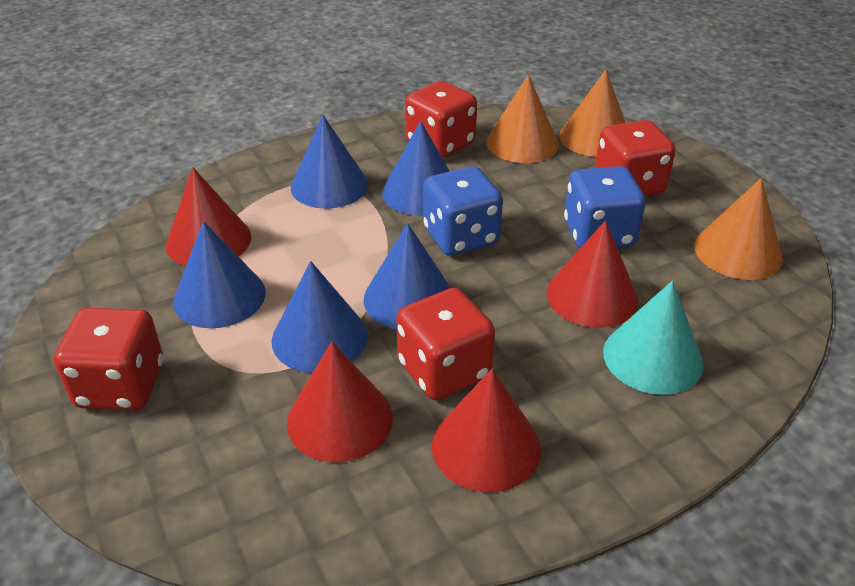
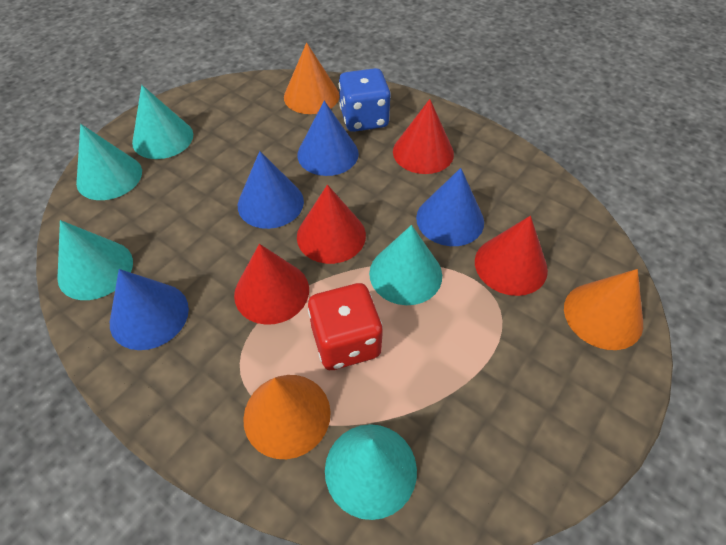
blue cone: [173,221,266,328] [272,261,368,373] [291,115,368,209] [364,223,451,329] [382,121,450,216] = 5 -> [110,269,189,350] [238,151,304,229] [297,101,359,176] [416,168,484,246] = 4
blue dice: [423,166,503,256] [564,166,645,249] = 2 -> [339,68,391,132] = 1
red dice: [54,308,163,410] [396,288,495,400] [405,81,477,158] [595,120,676,196] = 4 -> [308,283,383,370] = 1
turquoise cone: [603,281,703,395] = 1 -> [57,220,133,300] [76,124,142,200] [132,85,193,159] [325,424,417,520] [369,225,442,305] = 5

